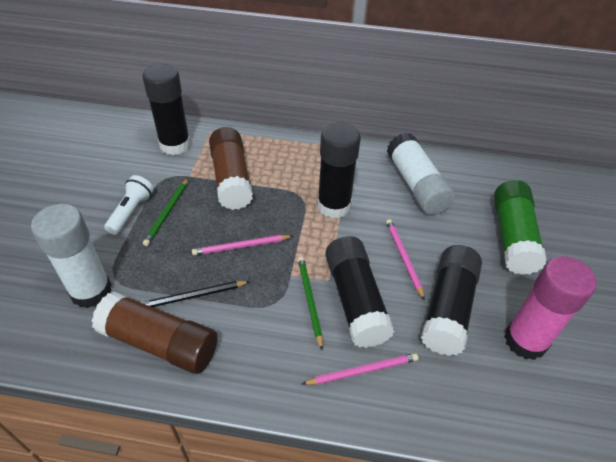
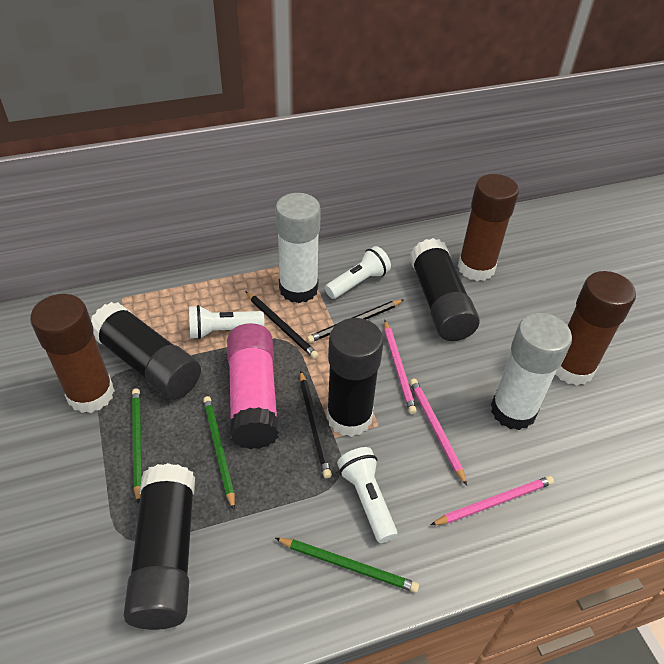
black pencil: [141,281,250,307] = 1 -> [245,291,319,359] [300,370,332,478] [307,300,403,343] = 3
brown glue stick: [91,291,218,374] [209,127,253,210] = 2 -> [30,294,115,413] [458,174,519,281] [555,271,636,385] = 3
green glue stick: [494,180,547,275] = 1 -> none = 0
green pencil: [143,178,188,246] [298,257,323,350] = 2 -> [132,388,142,504] [203,396,235,510] [275,538,419,593] = 3
white flashlight: [104,175,154,235] = 1 -> [189,305,264,339] [325,246,391,299] [337,447,398,543] = 3

